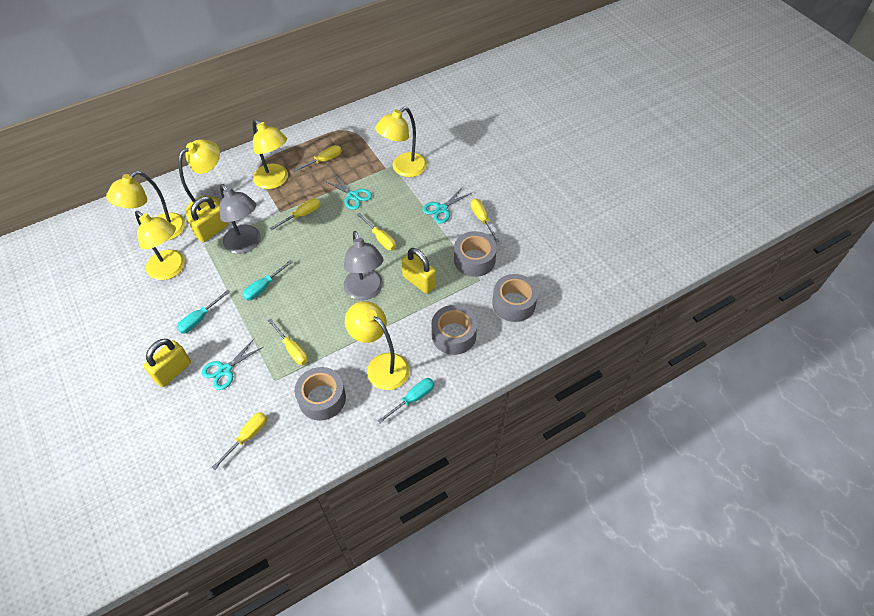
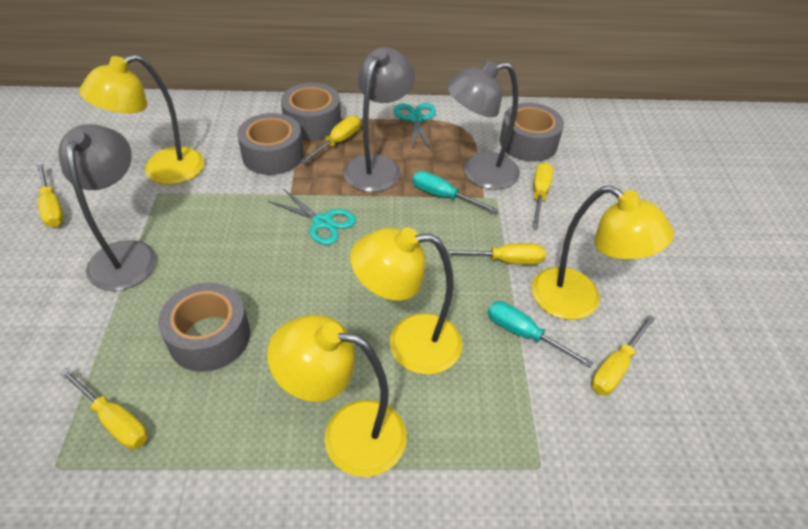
grey lamp: [219,184,261,254] [344,231,384,300] = 2 -> [58,124,157,291] [343,47,415,192] [447,61,520,190] = 3
turquoise scissors: [202,338,263,390] [325,174,372,210] [422,187,471,224] = 3 -> [268,189,356,245] [394,103,436,150] = 2
turquoise screwdriver: [177,290,230,334] [242,260,293,301] [377,378,435,423] = 3 -> [412,171,498,213] [488,301,593,367] = 2
yellow lamp: [106,171,186,240] [135,211,185,280] [178,139,221,219] [252,119,288,189] [345,301,410,390] [375,107,427,177] = 6 -> [79,54,204,185] [267,315,407,477] [350,227,462,375] [531,185,674,320] = 4
yellow padlock: [143,339,191,387] [188,196,228,243] [402,248,436,294] = 3 -> none = 0

